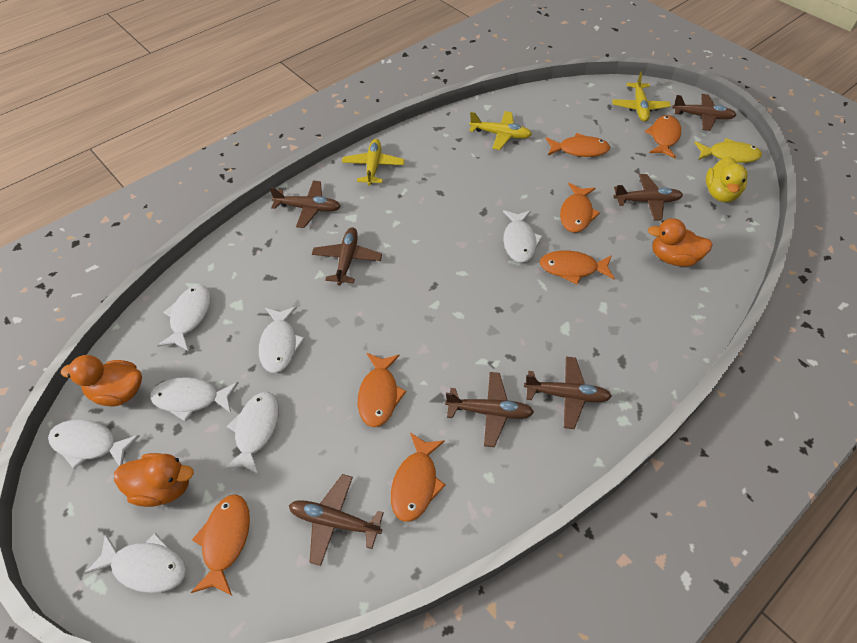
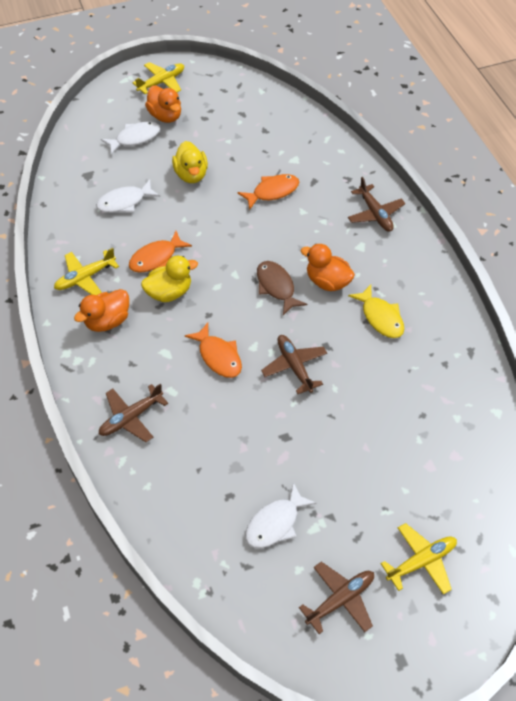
brown fish: none = 0 -> [257,261,307,315] = 1
brown plane: [269,181,341,228] [289,474,384,566] [312,227,382,285] [445,372,534,447] [524,357,612,429] [614,174,683,221] [672,94,736,131] = 7 -> [99,383,168,442] [261,335,327,394] [299,562,374,634] [348,177,405,232] = 4
orange fish: [191,494,250,595] [358,353,407,427] [391,433,446,522] [540,250,615,285] [546,133,610,157] [560,183,600,232] [645,115,681,158] = 7 -> [129,231,192,273] [185,322,242,378] [238,174,299,210] = 3
white fish: [48,420,140,469] [84,533,187,593] [150,377,239,422] [157,285,211,351] [223,392,279,475] [259,306,305,373] [503,210,543,263] = 7 -> [96,180,160,213] [101,121,160,155] [245,482,317,548] = 3
yellow duck: [706,156,748,202] = 1 -> [141,256,198,302] [172,141,208,183] = 2

